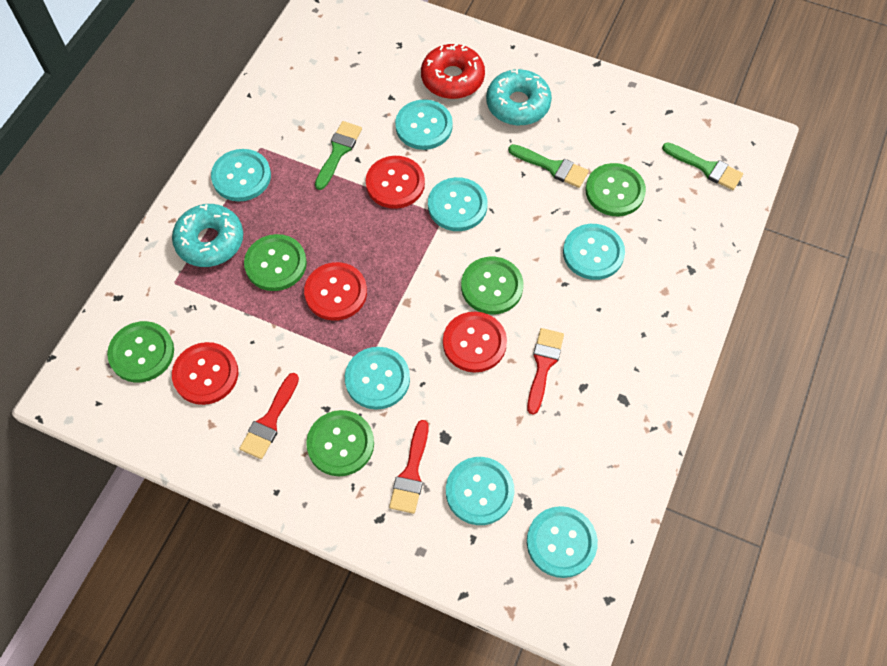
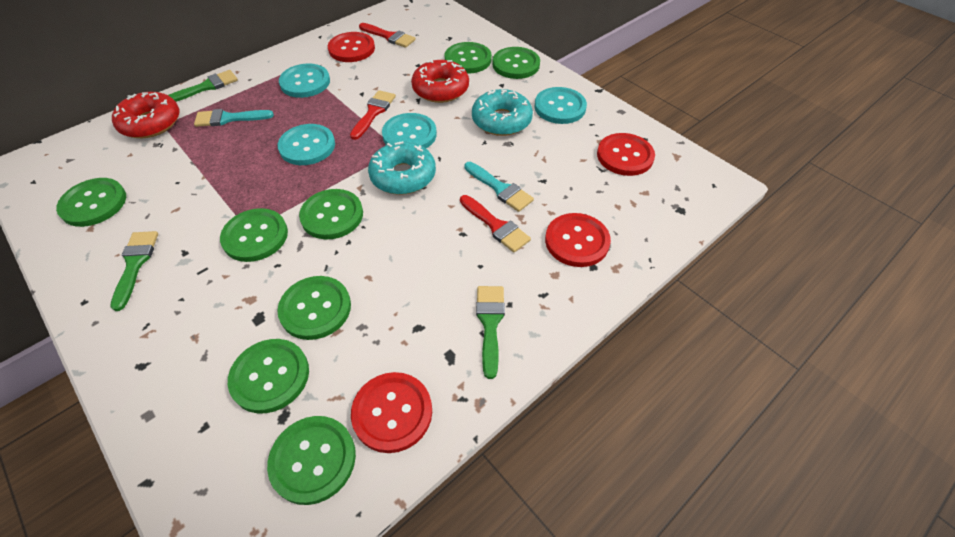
green button: [107,321,174,383] [244,234,307,291] [306,410,374,476] [461,257,524,314] [586,163,646,216] = 5 -> [56,178,126,227] [220,208,288,262] [228,339,309,413] [267,416,356,505] [277,276,351,340] [299,189,363,239] [444,42,492,74] [492,47,540,79] = 8
red donut: [421,43,485,99] = 1 -> [112,92,180,138] [411,59,469,103] = 2
turquoise brush: none = 0 -> [194,109,274,127] [464,162,534,212] = 2
turquoise button: [211,149,271,202] [345,347,410,410] [395,99,453,150] [428,177,487,231] [446,457,515,525] [527,506,598,578] [563,224,625,280] = 7 -> [278,124,335,165] [279,63,330,98] [382,113,437,148] [534,87,587,124] = 4

